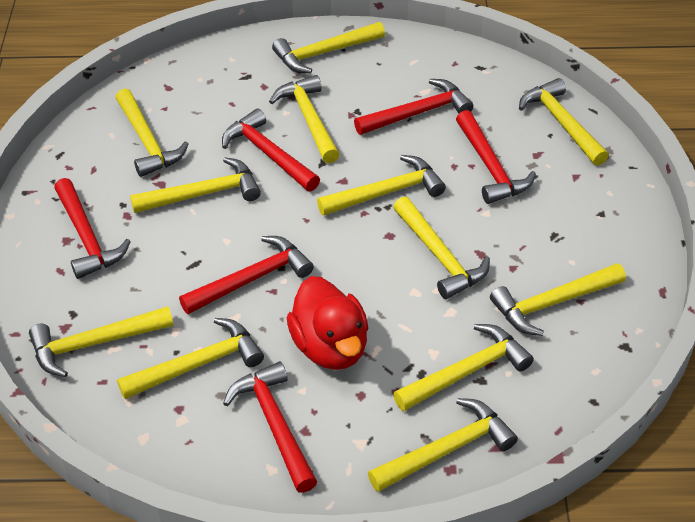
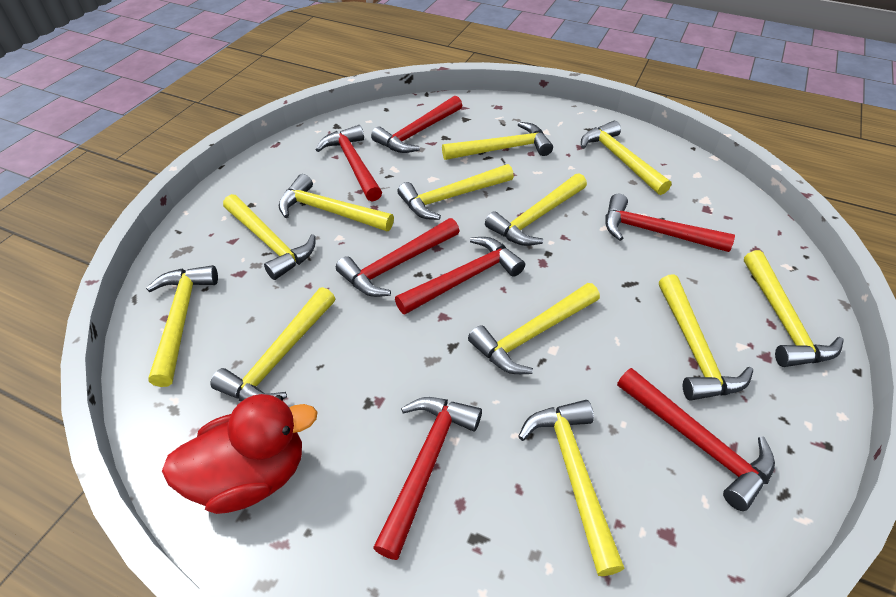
red hammer: [54,178,131,279] [179,236,314,314] [222,109,320,191] [223,361,317,493] [354,79,473,135] [456,110,536,204] = 6 -> [315,125,382,201] [336,218,459,297] [371,96,462,153] [373,397,482,560] [395,237,525,315] [605,194,735,252] [617,368,775,511] = 7

